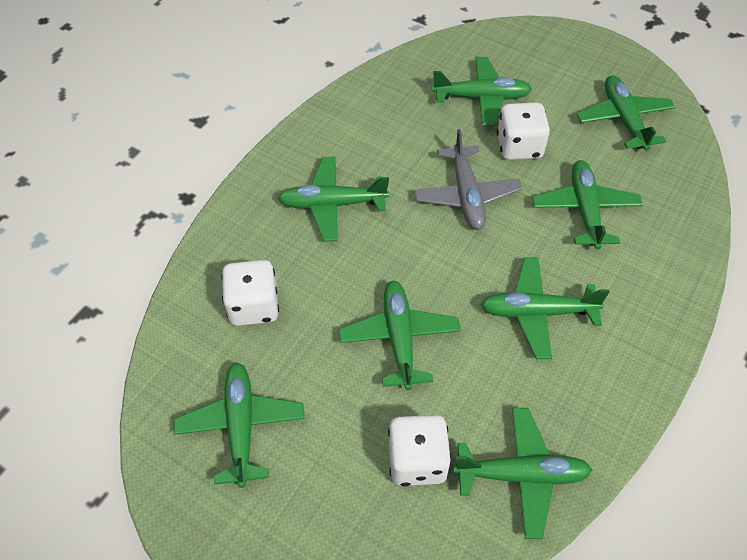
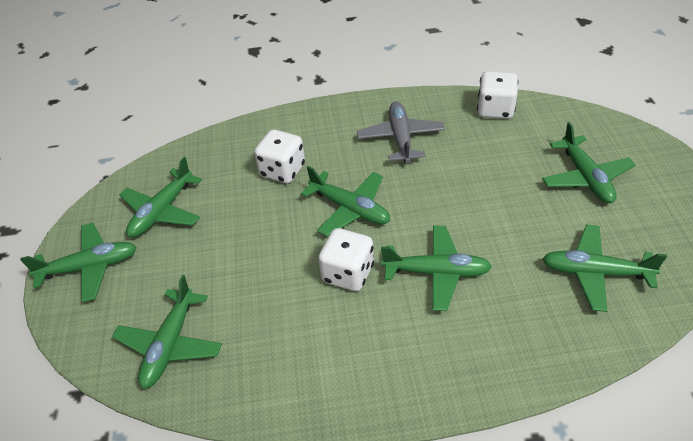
green plane: [174,362,305,488] [278,157,389,242] [339,281,461,390] [432,57,532,126] [453,408,592,539] [481,257,609,359] [532,160,643,250] [577,76,675,151] = 8 -> [20,223,137,302] [112,275,222,389] [119,157,202,237] [301,166,390,236] [381,225,492,311] [542,122,635,203] [543,225,667,312] = 7

